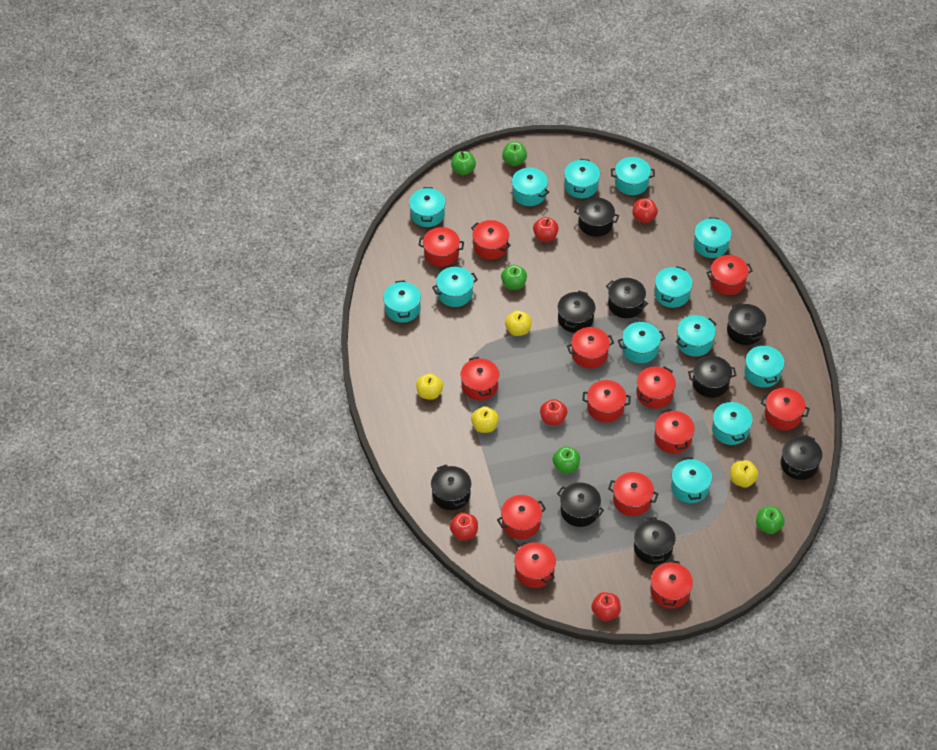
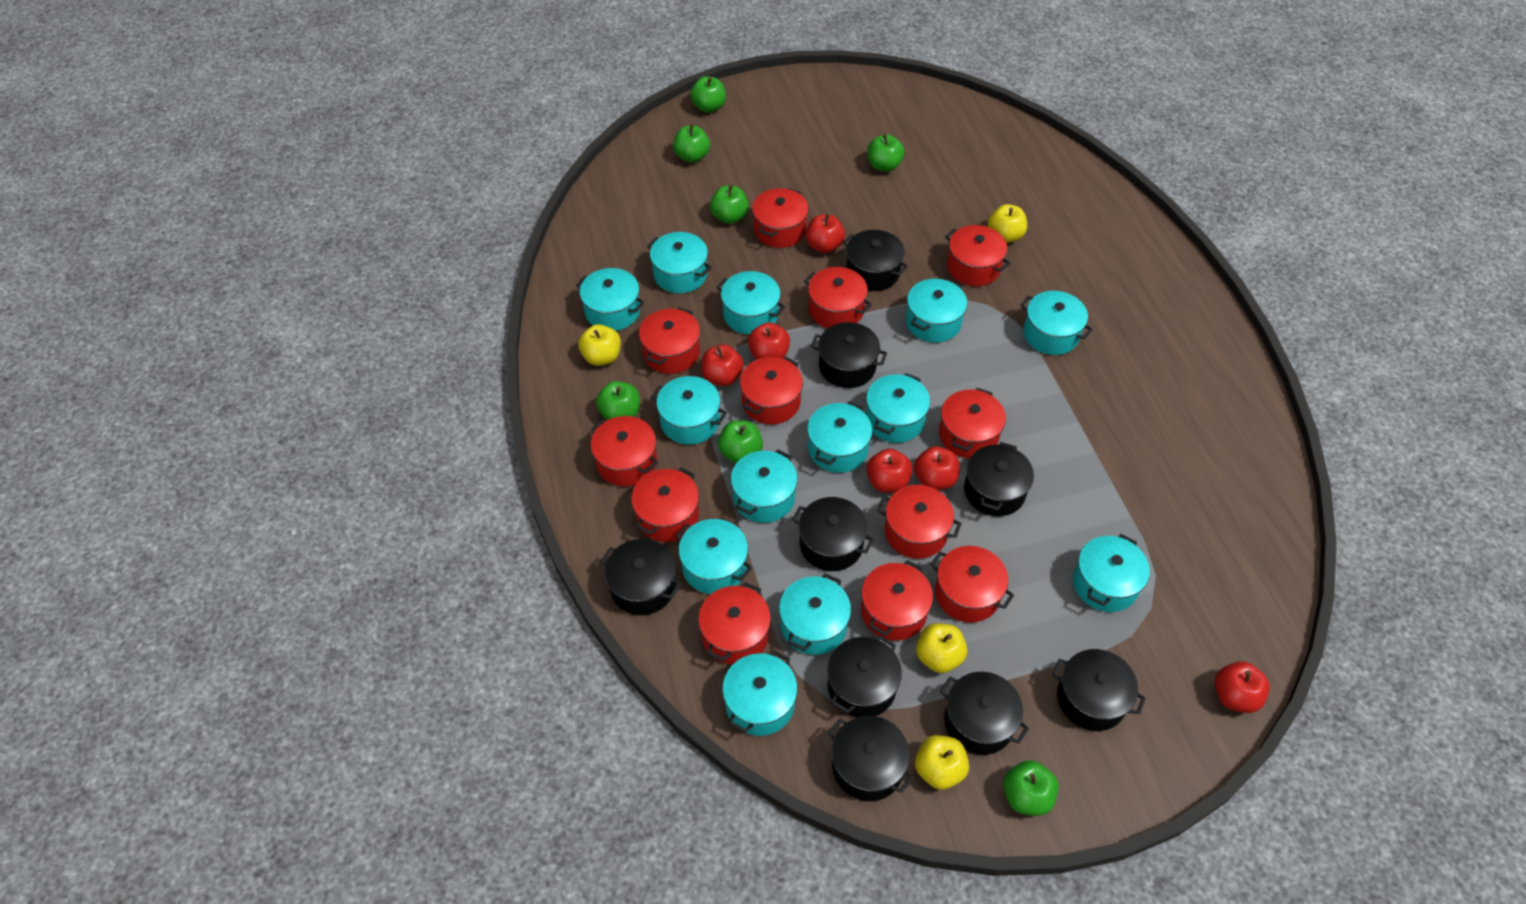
green apple: [451,151,476,175] [501,265,527,290] [502,142,527,166] [552,446,580,473] [756,506,785,534] = 5 -> [596,381,640,420] [673,124,710,163] [690,76,726,113] [710,185,749,224] [718,420,763,463] [867,134,904,172] [1003,760,1059,816] = 7
red apple: [450,513,478,540] [533,217,559,241] [540,399,567,426] [591,592,621,621] [632,198,658,223] = 5 -> [701,344,744,386] [748,322,790,360] [806,214,845,253] [866,449,912,493] [914,446,960,490] [1215,661,1270,713] = 6
red pot: [418,227,464,267] [460,357,499,400] [471,220,511,260] [497,495,546,539] [514,542,556,588] [567,327,614,368] [582,380,631,423] [608,472,658,516] [636,366,676,409] [650,560,693,608] [654,409,695,454] [706,255,753,295] [761,388,810,430] = 13 -> [590,416,658,486] [631,467,699,542] [639,307,700,374] [698,582,771,665] [740,357,803,425] [752,188,809,248] [804,267,872,329] [861,560,933,641] [877,485,962,559] [930,546,1014,623] [939,388,1006,459] [945,225,1010,286] = 12

